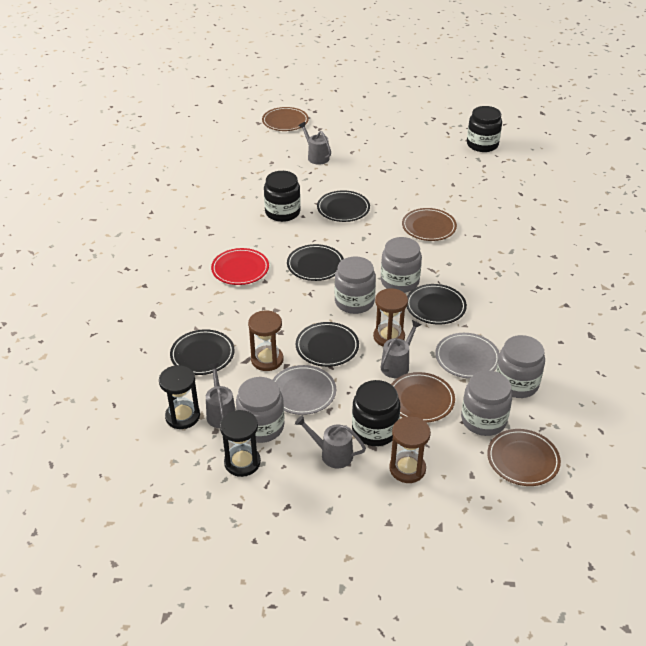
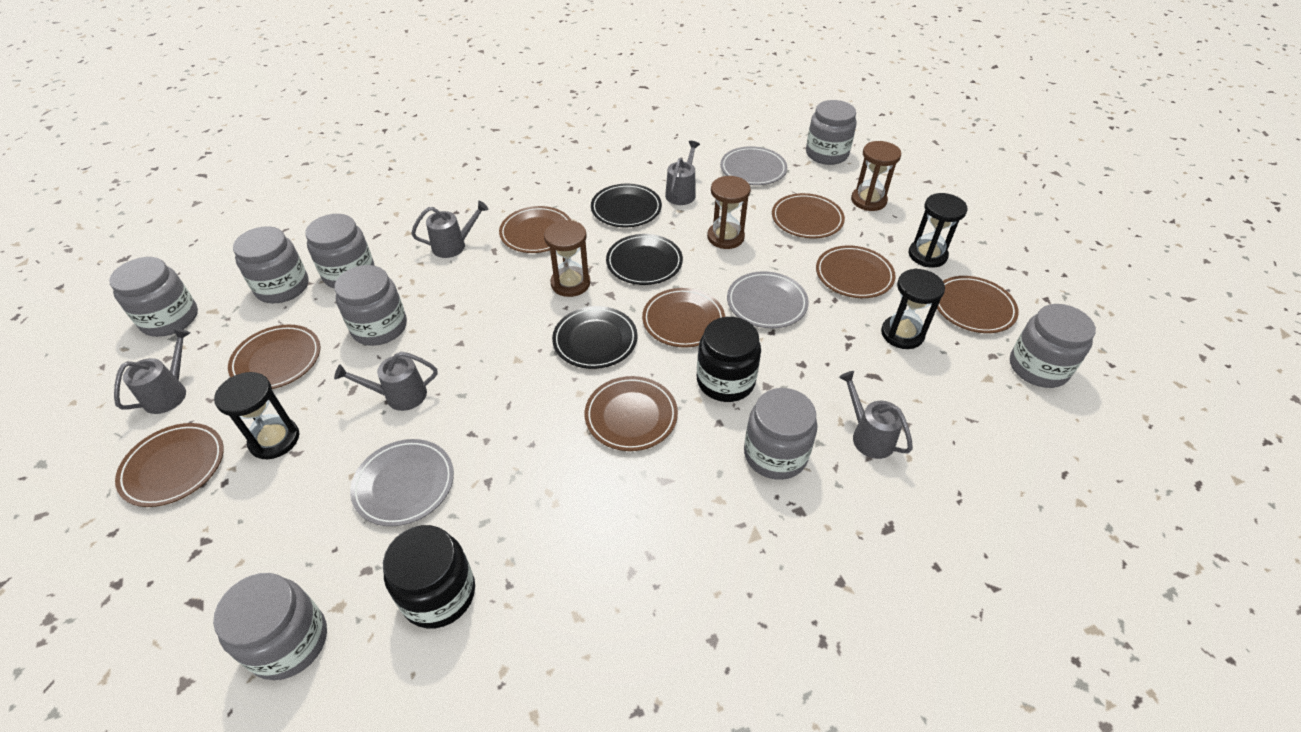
black hourglass: [159,365,200,429] [220,410,261,477] = 2 -> [214,372,299,459] [881,269,945,349] [909,193,967,268] = 3
black jar: [264,171,301,222] [352,380,400,446] [467,106,502,152] = 3 -> [383,525,475,629] [697,317,761,402] = 2
black plate: [170,329,235,375] [287,244,344,281] [296,322,359,367] [317,190,370,222] [407,284,467,325] = 5 -> [552,306,638,369] [591,184,662,227] [606,234,683,285] = 3
brown plate: [262,107,309,131] [391,372,455,423] [402,208,457,241] [487,429,561,486] = 4 -> [115,423,224,507] [228,325,321,389] [499,206,571,253] [585,376,678,451] [642,288,725,348] [772,193,845,239] [816,245,896,298] [937,276,1019,333] = 8
grey jar: [236,377,284,443] [335,256,376,314] [381,237,422,293] [461,370,512,436] [496,335,545,398] = 5 -> [109,257,198,337] [213,573,327,680] [233,226,309,303] [306,214,375,289] [335,265,407,346] [744,388,818,480] [806,100,857,165] [1010,304,1096,388] = 8
grey plate: [273,365,336,415] [435,333,500,379] = 2 -> [350,439,454,526] [720,146,787,185] [727,271,809,328] = 3
grey watering can: [206,363,236,428] [295,415,366,468] [298,122,331,165] [381,320,421,378] = 4 -> [114,328,191,414] [334,351,438,411] [411,201,489,258] [665,141,700,205] [839,371,913,459] = 5
red plate: [211,248,269,285] = 1 -> none = 0

